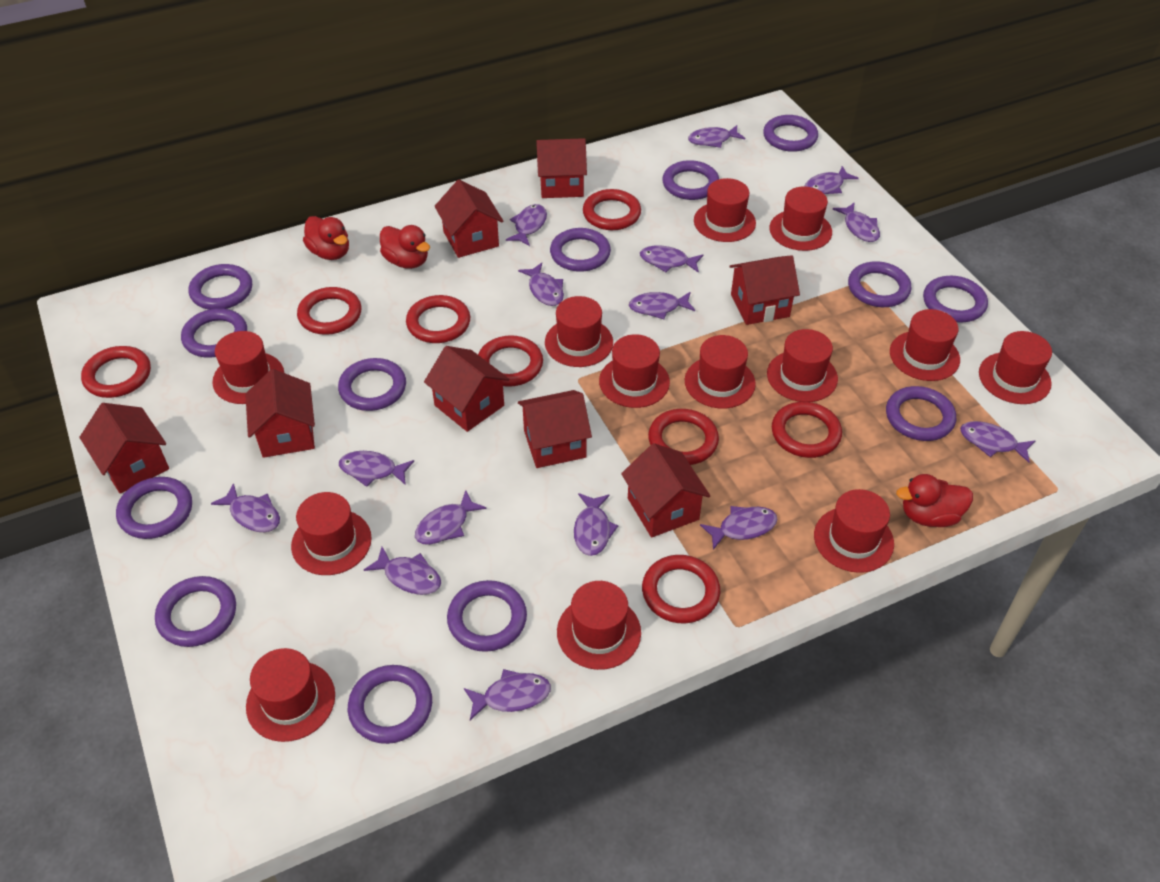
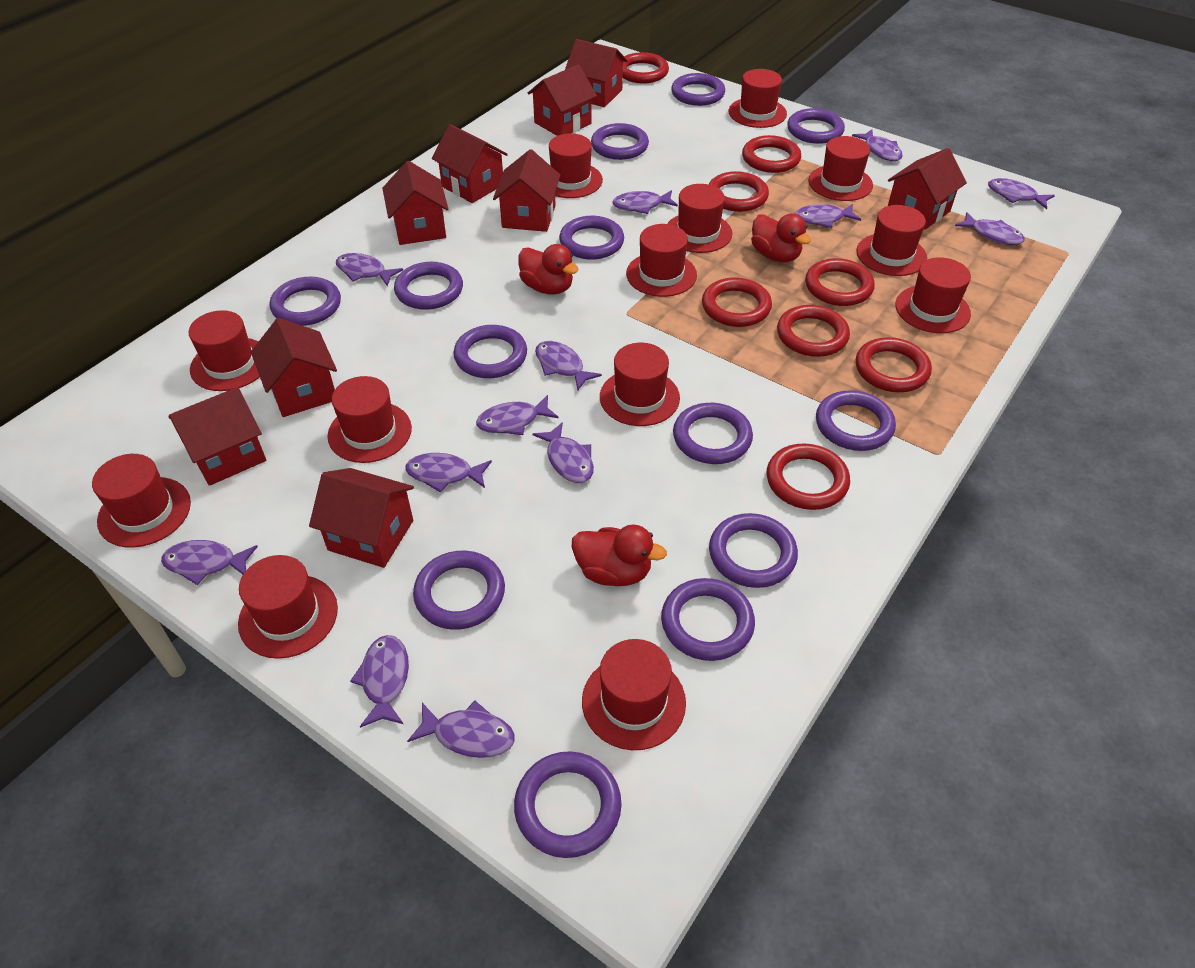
purple fish: [211,483,280,532] [339,451,414,487] [364,547,441,595] [415,490,487,545] [464,669,551,720] [506,204,547,246] [518,263,564,306] [574,493,618,556] [629,292,695,319] [640,245,703,273] [688,125,745,148] [700,506,778,550] [805,166,859,194] [833,202,880,242] [960,421,1035,463] = 15 -> [161,540,258,585] [336,253,403,286] [350,635,409,728] [405,453,492,493] [407,700,515,758] [476,395,558,435] [532,422,594,483] [535,341,602,390] [612,190,678,214] [794,204,861,228] [852,129,903,161] [955,212,1025,245] [988,178,1055,209] = 13
red house: [79,403,169,494] [245,369,315,458] [424,346,509,432] [435,180,503,258] [518,390,592,468] [536,138,587,198] [621,443,710,538] [729,255,800,325] = 8 -> [169,387,266,486] [251,318,337,417] [309,468,414,568] [382,161,448,245] [432,124,508,203] [493,149,560,232] [527,64,597,136] [565,39,627,107] [888,148,967,230] = 9

